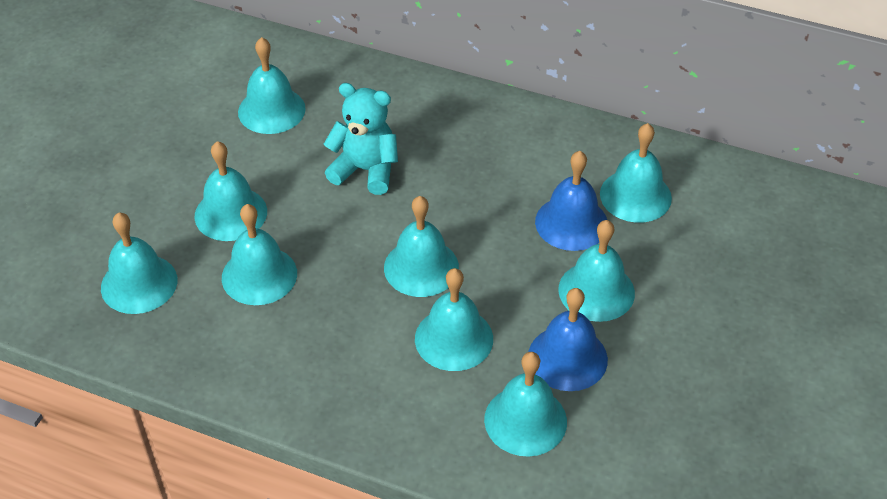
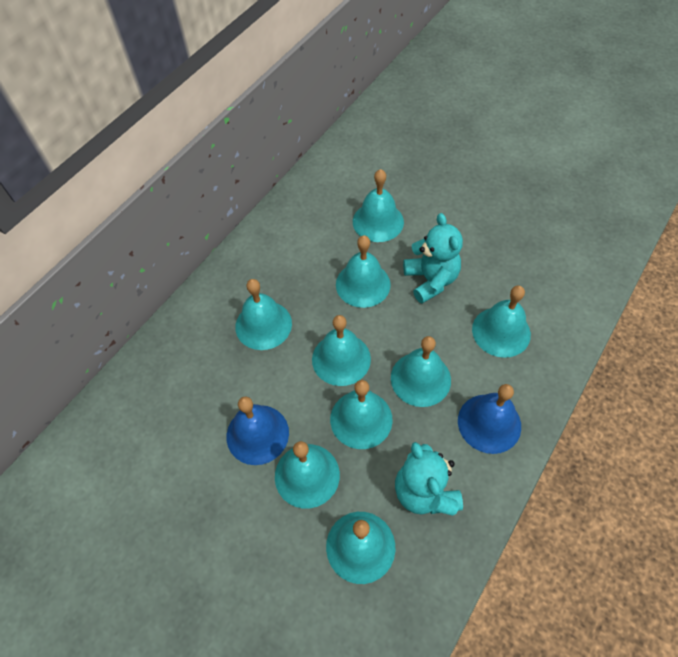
turquoise teddy bear: [323,83,398,195] = 1 -> [395,442,463,516] [403,213,463,304] = 2

